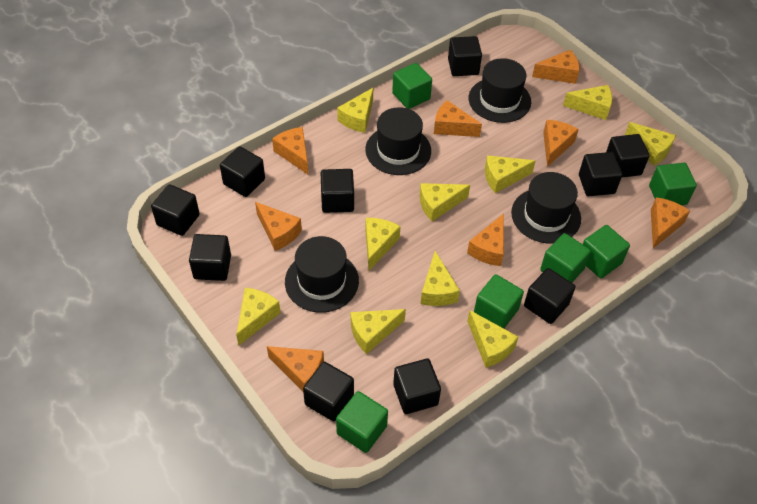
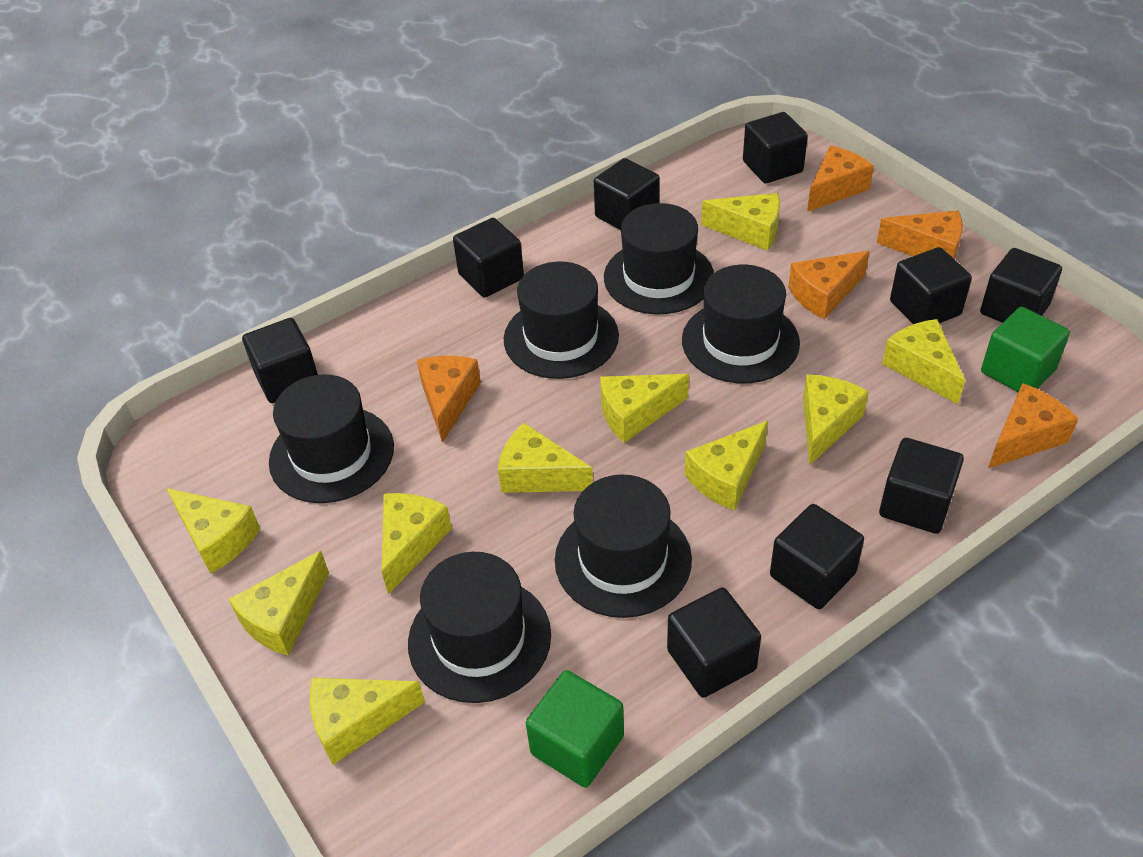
black cube: [151,184,200,236] [189,234,231,281] [220,146,265,197] [303,362,354,422] [321,169,354,213] [393,359,441,414] [448,36,482,76] [524,268,576,324] [579,152,622,196] [606,134,649,178] = 10 -> [242,318,318,403] [453,218,524,298] [594,158,660,230] [667,588,761,698] [743,112,808,183] [770,504,864,609] [879,438,964,534] [890,247,972,324] [980,248,1062,323] = 9
black hat: [285,236,359,313] [365,107,431,175] [469,58,531,123] [511,172,581,243] = 4 -> [269,374,394,503] [408,552,551,703] [504,262,619,379] [555,475,692,618] [604,203,714,314] [682,265,800,383] = 6
green cube: [336,391,388,453] [392,63,432,109] [474,274,524,328] [540,233,591,283] [583,225,630,278] [649,163,697,205] = 6 -> [526,670,624,788] [981,307,1070,392] = 2
orange cheese: [255,202,302,251] [267,346,324,391] [272,127,308,174] [434,100,482,137] [467,213,504,266] [532,50,580,84] [543,120,579,167] [651,197,690,248] = 8 -> [417,356,481,443] [788,251,870,319] [807,146,874,212] [877,210,963,259] [988,383,1079,468] = 5

